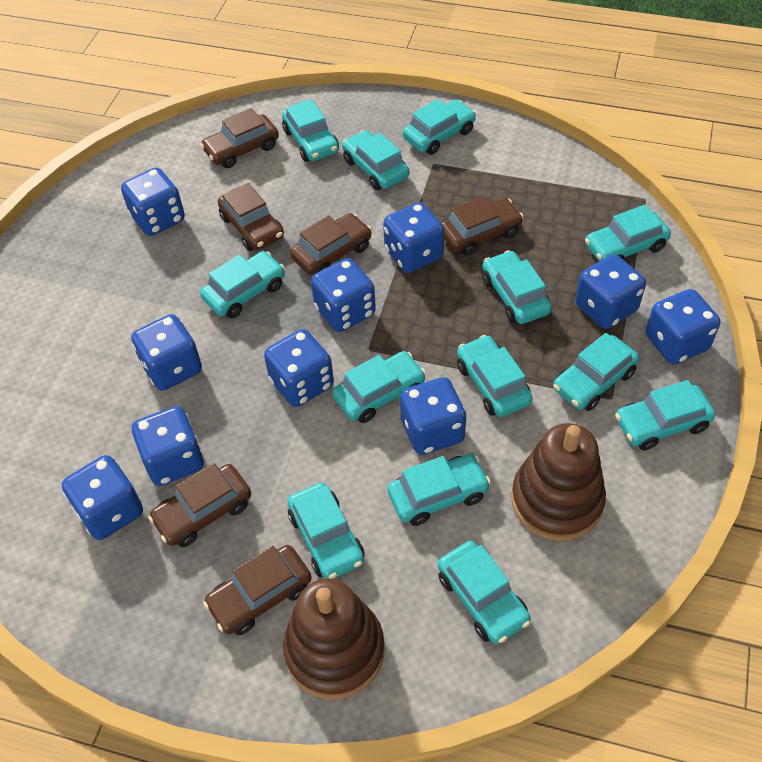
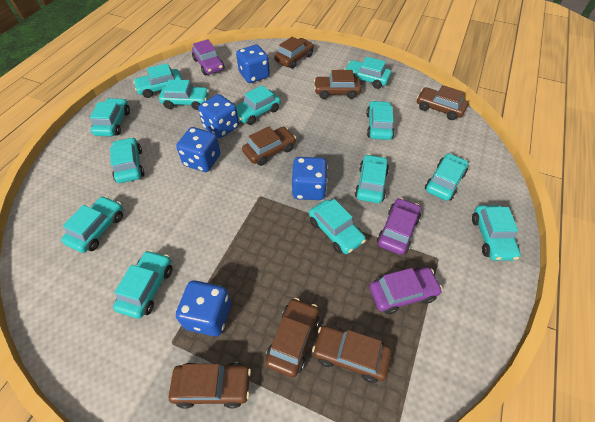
blue dice: [62,455,143,540] [121,167,185,236] [131,314,202,391] [132,406,204,486] [264,329,334,407] [311,258,376,332] [383,202,444,273] [400,377,466,455] [575,254,646,329] [645,289,720,364] = 10 -> [176,127,220,172] [176,280,231,336] [198,94,239,138] [236,45,270,83] [292,157,328,200] = 5
brown car: [148,463,251,547] [200,108,279,168] [203,545,312,635] [218,183,284,251] [290,213,372,275] [442,196,523,256] = 6 -> [169,362,251,409] [242,126,296,166] [265,298,319,377] [274,37,314,69] [312,325,391,383] [314,70,361,99] [417,85,468,120] = 7
brown stacking toy: [283,579,385,700] [511,423,606,541] = 2 -> none = 0
purple car: none = 0 -> [192,39,225,75] [369,267,443,314] [377,198,421,255] = 3

